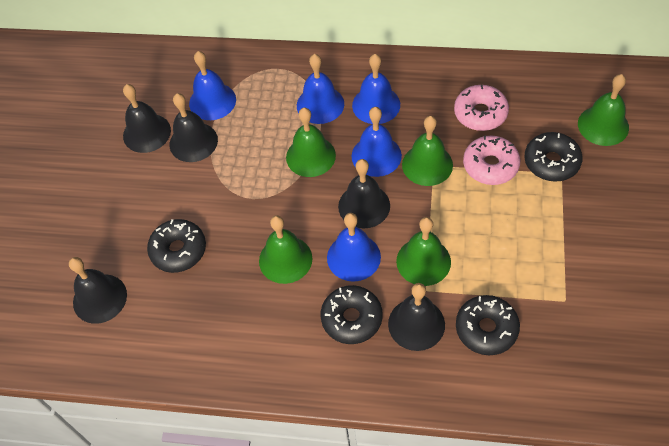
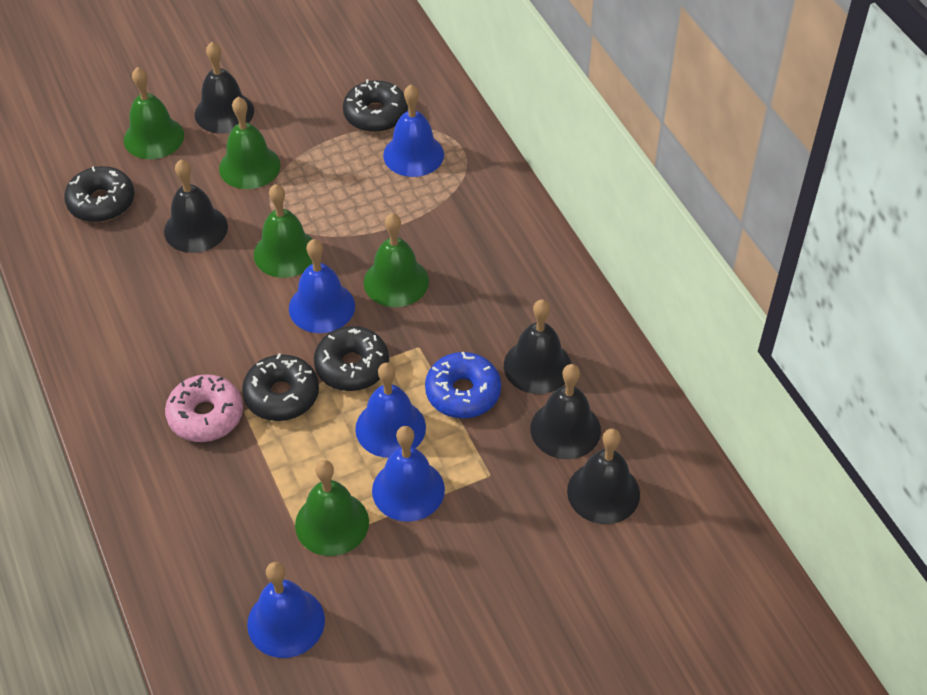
blue donut: none = 0 -> [425,352,501,419] = 1
pink donut: [454,85,509,131] [463,135,520,185] = 2 -> [165,374,243,442] = 1

